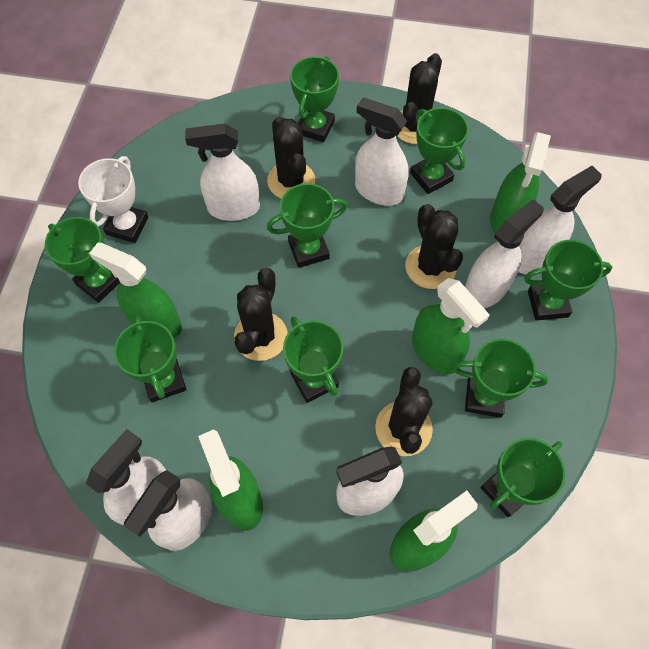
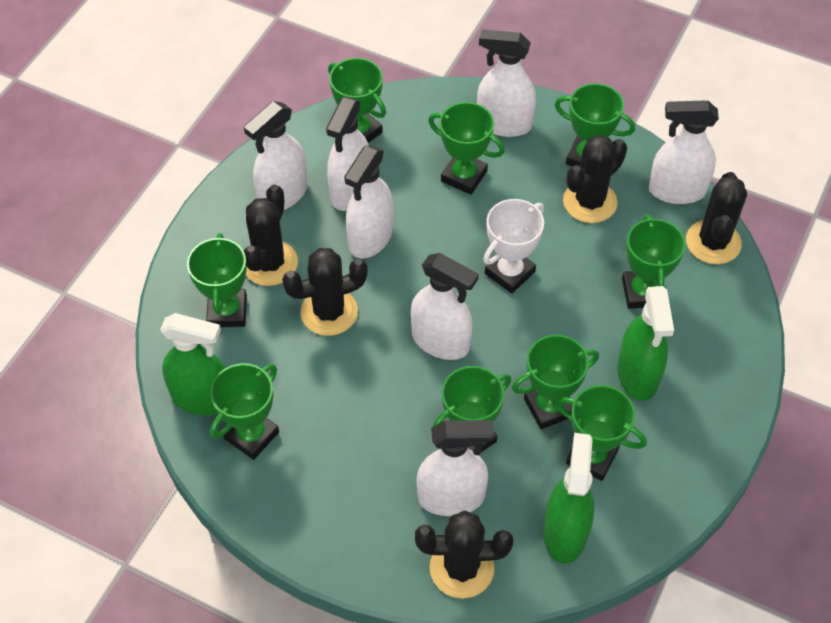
green spray bottle: [89,243,182,339] [198,430,263,531] [389,491,478,571] [412,278,490,374] [490,132,551,233] = 5 -> [160,313,226,415] [543,433,594,563] [617,286,674,401] = 3

